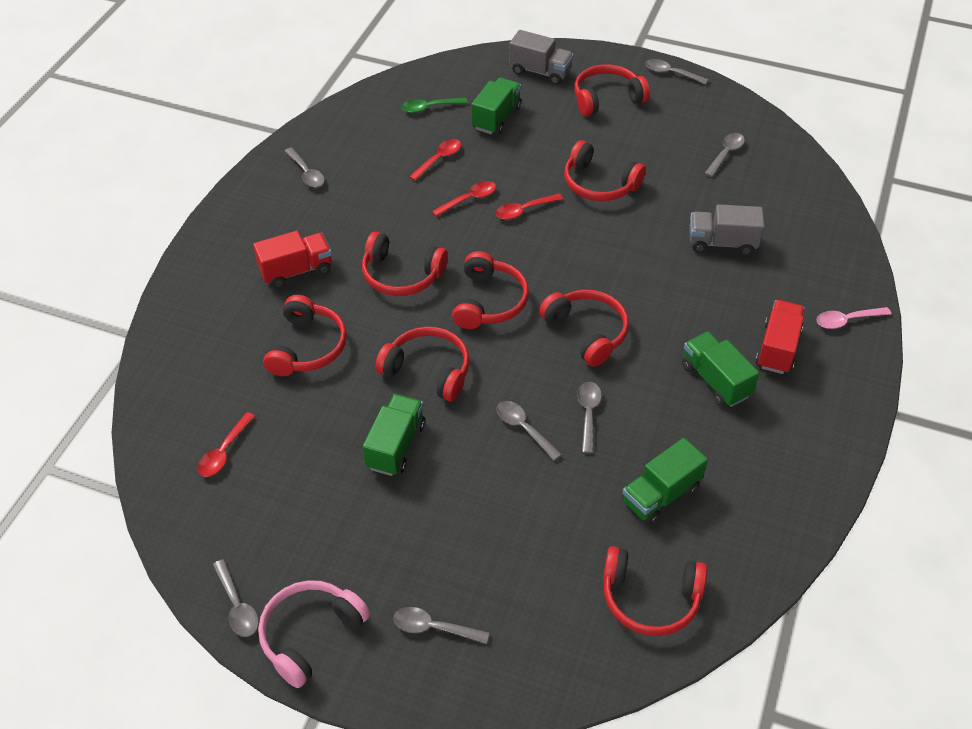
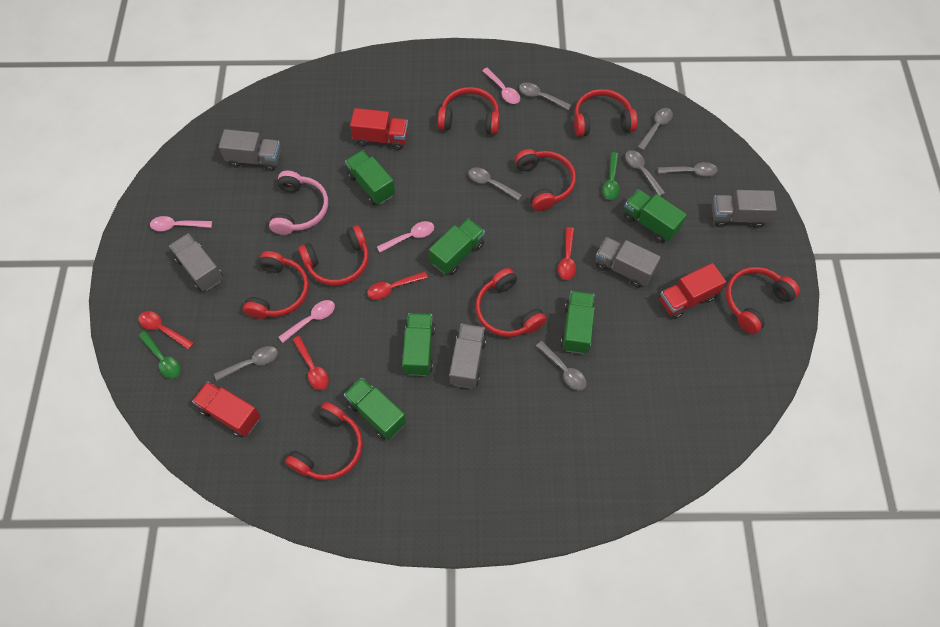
green spoon: [401,98,468,113] = 1 -> [139,331,181,379] [602,152,620,200] = 2
green truck: [363,394,425,476] [471,78,521,135] [622,438,708,525] [682,332,759,407] = 4 -> [344,378,406,440] [345,150,395,205] [402,313,435,376] [429,218,485,275] [561,291,595,354] [624,189,687,243] = 6
grey truck: [509,30,574,85] [689,204,765,255] = 2 -> [169,233,223,291] [219,129,281,171] [449,324,486,389] [596,237,661,288] [712,190,777,228] = 5
pink spoon: [816,307,891,329] = 1 -> [150,216,212,231] [278,300,335,343] [377,221,434,253] [482,68,520,104] = 4
red truck: [253,231,332,288] [755,300,805,374] = 2 -> [192,381,261,437] [350,108,408,150] [659,263,726,319] = 3

